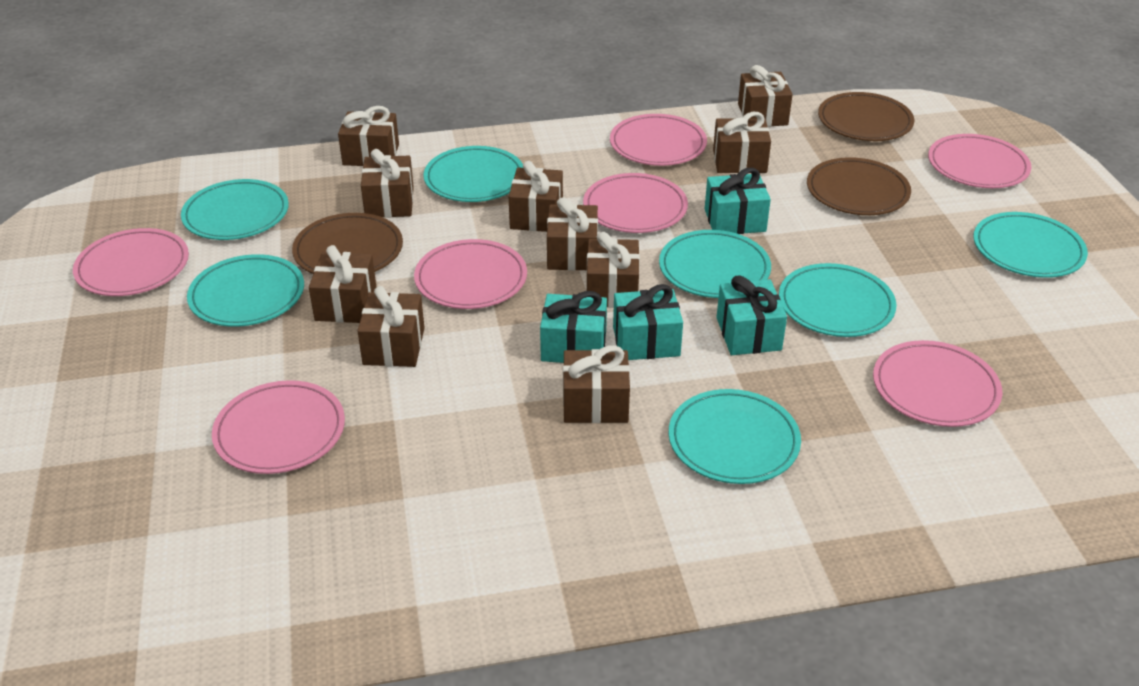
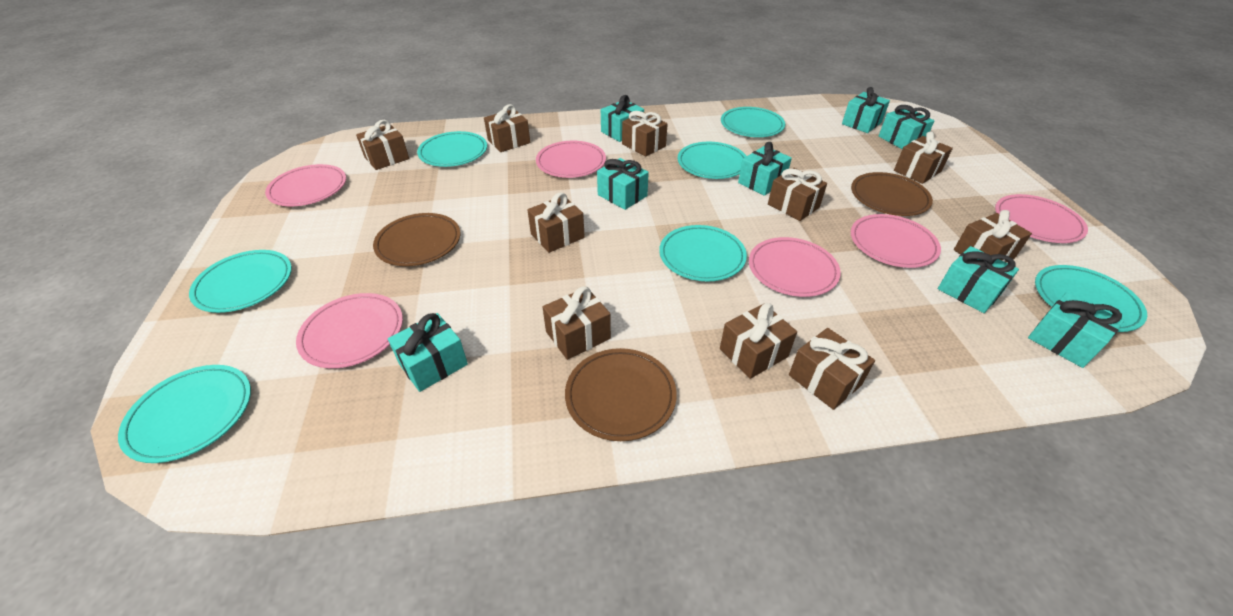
pink plate: [73,228,189,296] [212,380,345,474] [414,239,527,309] [583,173,688,233] [610,114,707,166] [873,340,1002,427] [928,134,1031,188] = 7 -> [265,164,346,206] [296,293,403,368] [536,141,606,178] [749,237,841,297] [851,214,941,268] [995,194,1088,243] = 6
turquoise gift: [540,291,607,363] [613,284,683,360] [705,168,771,234] [716,275,787,355] = 4 -> [388,313,468,392] [597,158,649,210] [601,95,644,142] [738,142,792,196] [842,87,890,133] [879,105,935,149] [938,246,1019,313] [1028,292,1124,368] = 8

